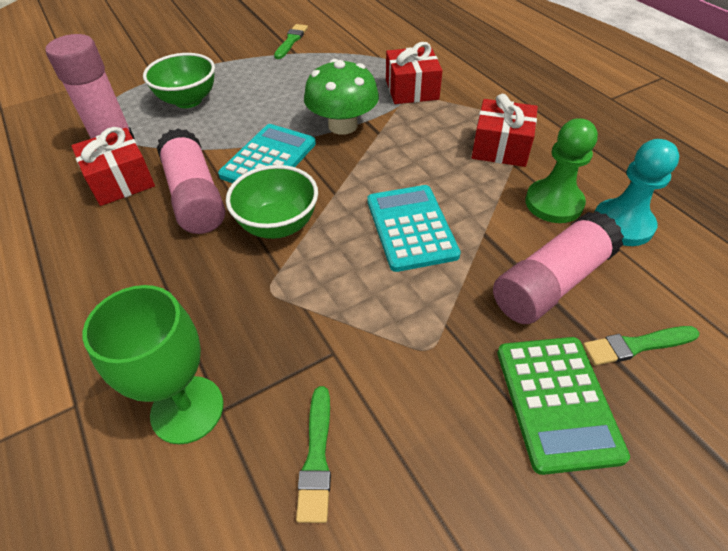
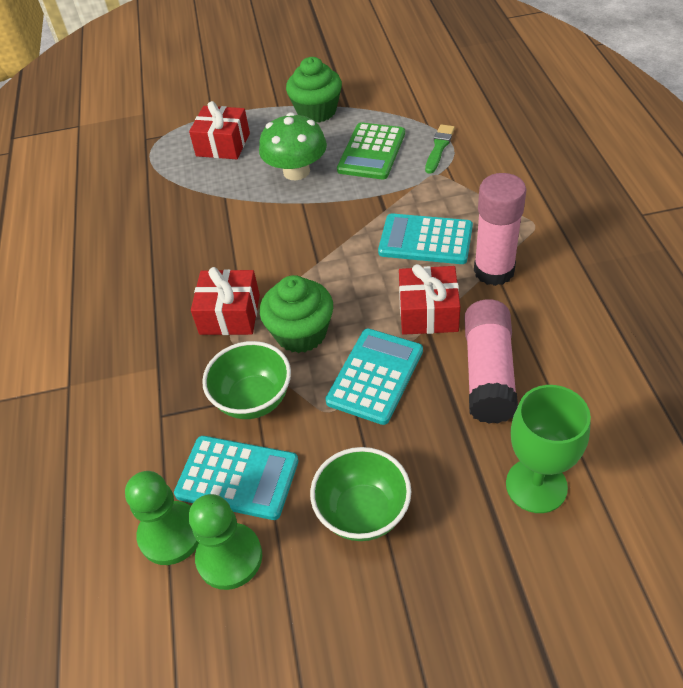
green brush: [274,24,308,59] [296,386,331,523] [583,326,699,366] = 3 -> [425,124,455,174] = 1
green cupcake: none = 0 -> [260,275,333,353] [286,57,342,123] = 2
green pawn: [525,118,598,223] = 1 -> [125,471,199,565] [189,494,262,590] = 2
pink glue stick: [46,34,135,140] [157,128,225,234] [493,211,624,324] = 3 -> [465,299,518,424] [474,173,527,286] = 2
turquoise calculator: [218,124,316,183] [367,185,461,272] = 2 -> [174,436,299,520] [325,328,423,425] [378,213,473,264] = 3
turquoise pawn: [595,139,679,246] = 1 -> none = 0

